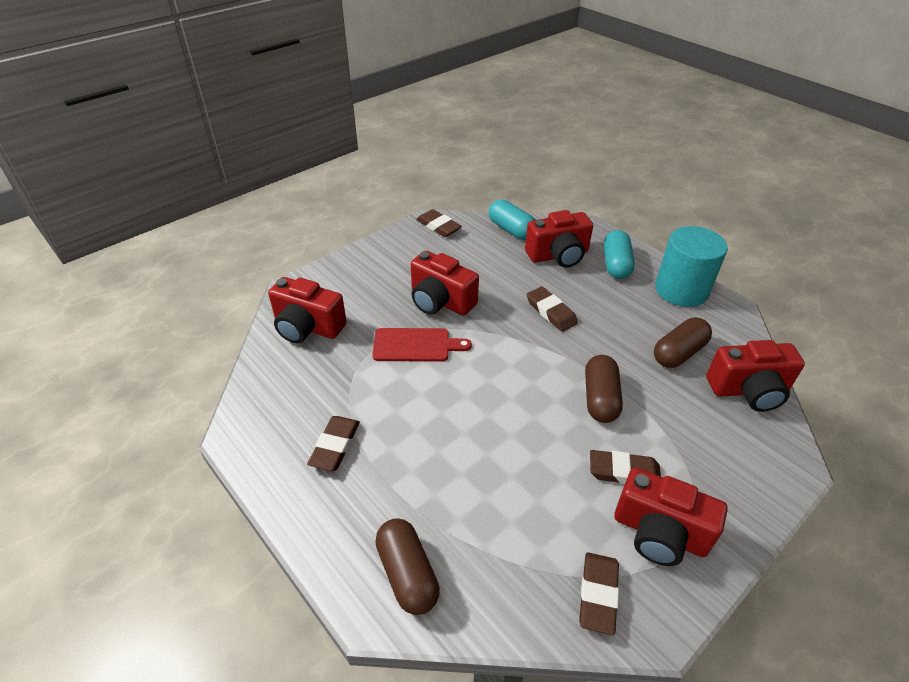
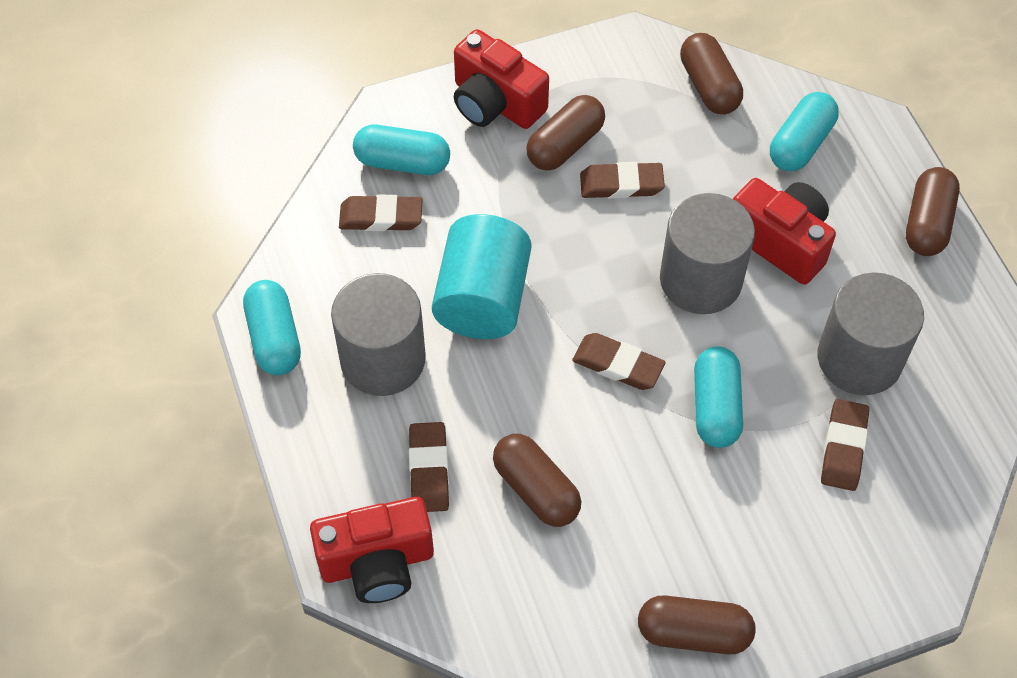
brown capsule: [375,518,440,615] [585,355,623,423] [654,317,712,368] = 3 -> [493,434,581,527] [526,95,605,170] [638,595,756,654] [680,33,743,114] [906,167,960,256] = 5
grey cylinder: none = 0 -> [331,273,426,396] [660,193,755,314] [818,272,924,395] = 3
red camera: [268,277,347,343] [411,251,479,316] [525,210,593,268] [614,467,728,566] [706,340,805,412] = 5 -> [310,497,434,603] [454,29,549,129] [733,178,836,285] = 3
red cutting board: [372,328,472,362] = 1 -> none = 0
turquoise capsule: [489,200,536,240] [604,230,635,279] = 2 -> [243,280,301,375] [353,125,450,175] [694,346,743,448] [770,92,839,171] = 4

